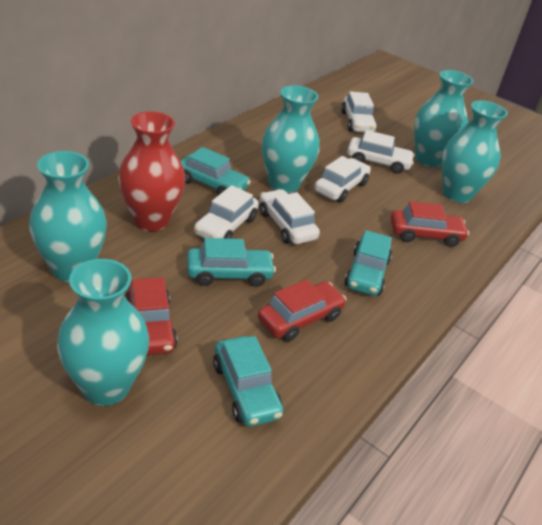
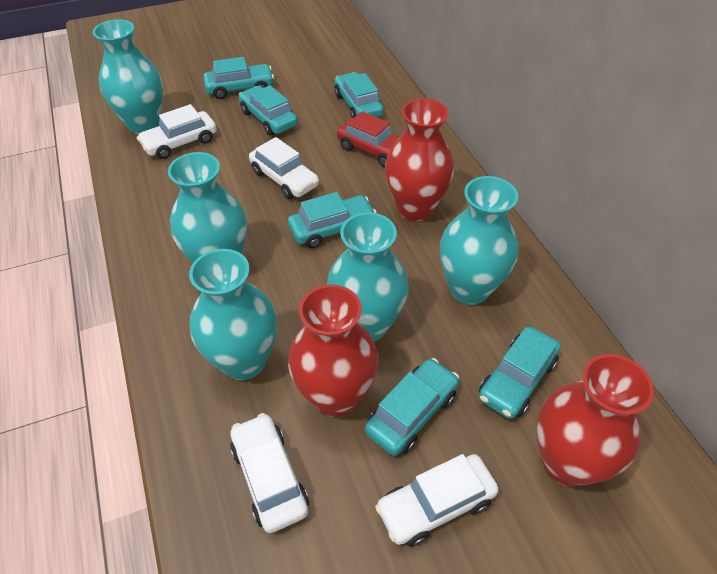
red car: [125,277,177,355] [258,279,347,342] [391,201,469,247] = 3 -> [337,111,400,167] = 1
red vase: [118,111,185,231] = 1 -> [288,285,379,417] [385,98,454,221] [536,354,654,486] = 3
turquoise car: [181,147,251,195] [187,238,276,287] [213,336,283,427] [344,230,392,296] = 4 -> [203,57,274,99] [239,85,298,135] [288,192,377,248] [334,72,384,118] [365,358,459,456] [479,327,561,419] = 6
white car: [194,185,259,239] [260,189,320,244] [314,156,371,203] [341,91,377,132] [347,130,415,174] = 5 -> [137,104,217,159] [230,413,309,533] [249,137,319,199] [375,454,499,547] = 4

